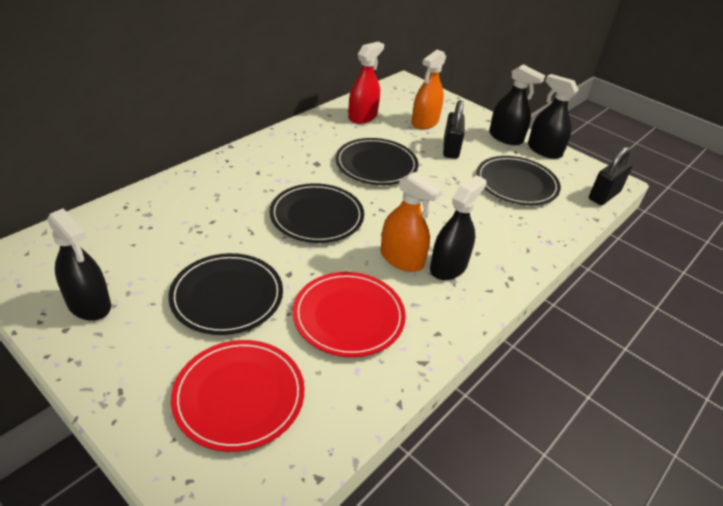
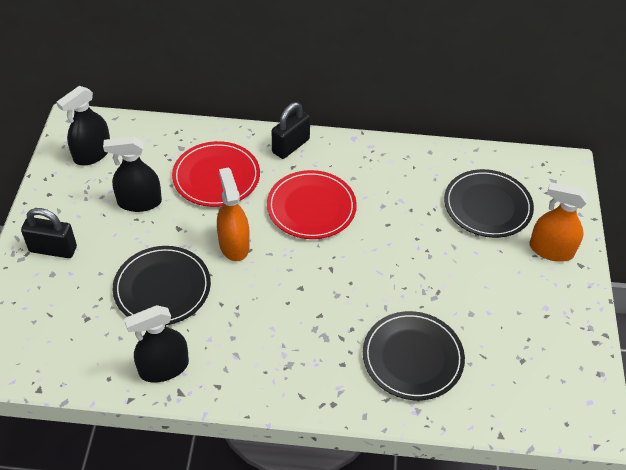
black plate: [168,253,283,335] [269,183,364,243] [335,138,418,185] [476,156,561,205] = 4 -> [113,246,211,325] [363,311,465,400] [444,169,534,238] = 3
black spray bottle: [47,209,111,321] [430,175,487,280] [489,64,545,145] [528,74,579,159] = 4 -> [56,86,110,165] [103,136,162,212] [124,305,189,382] = 3
red spray bottle: [348,42,384,124] = 1 -> none = 0

